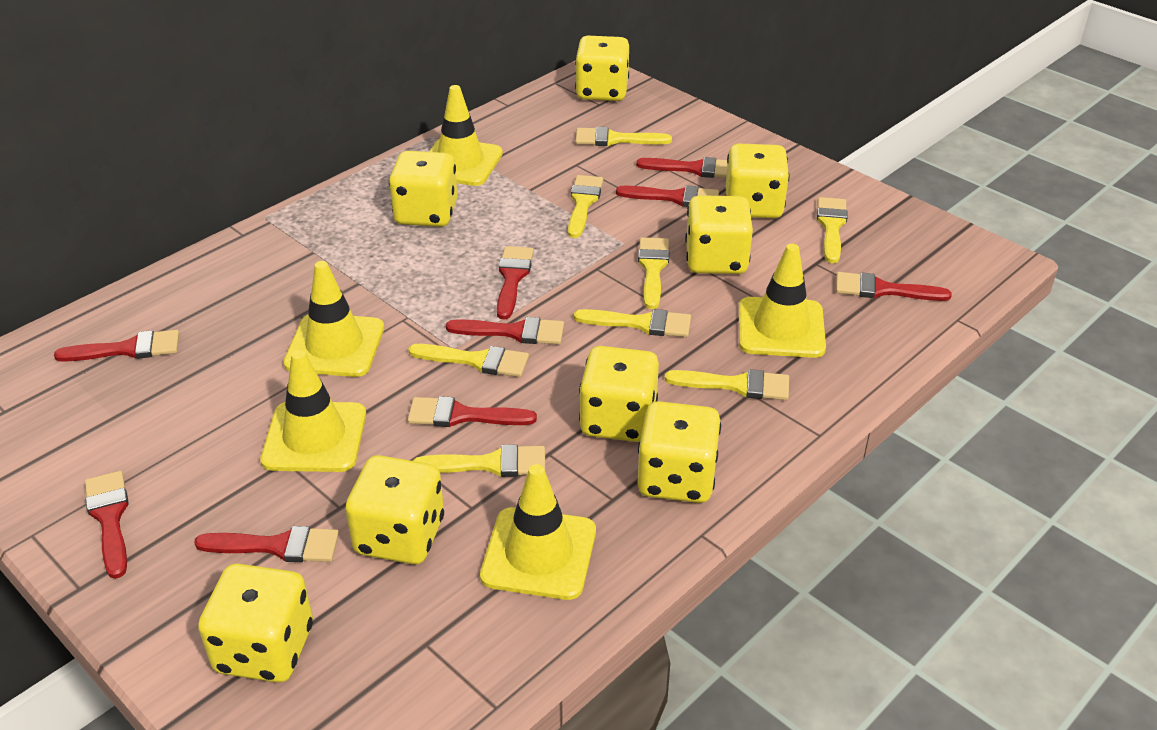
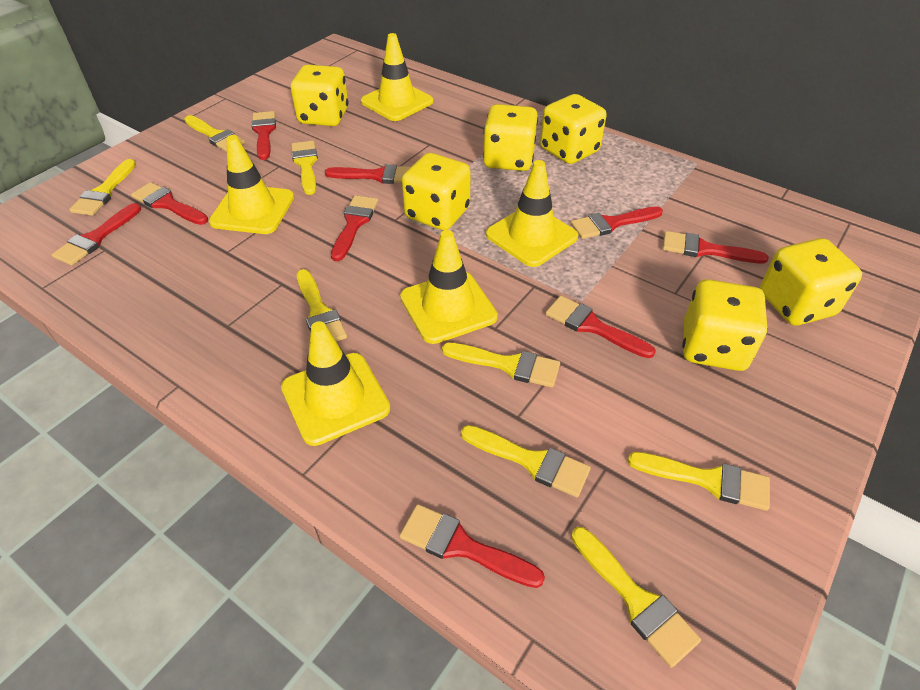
yellow dice: [198,564,313,683] [345,455,444,564] [389,151,458,227] [575,36,629,101] [579,346,659,442] [638,401,721,503] [685,195,753,274] [726,143,789,218] = 8 -> [291,65,348,126] [402,153,471,230] [483,104,538,171] [540,94,607,164] [682,279,768,371] [760,238,862,326] = 6

